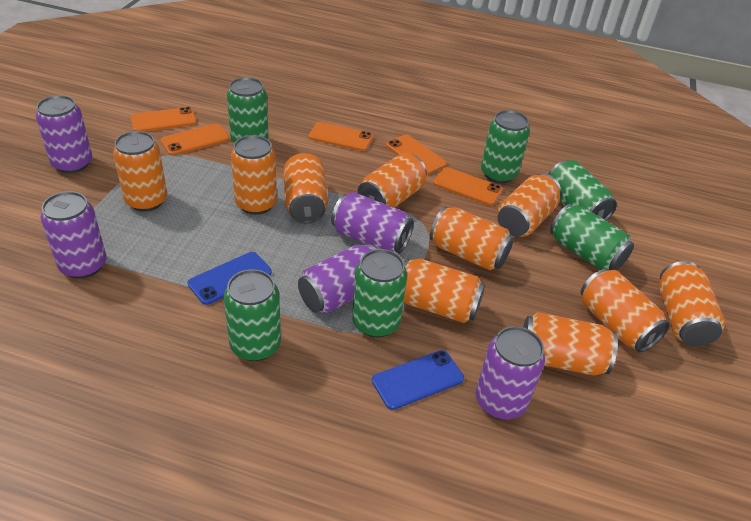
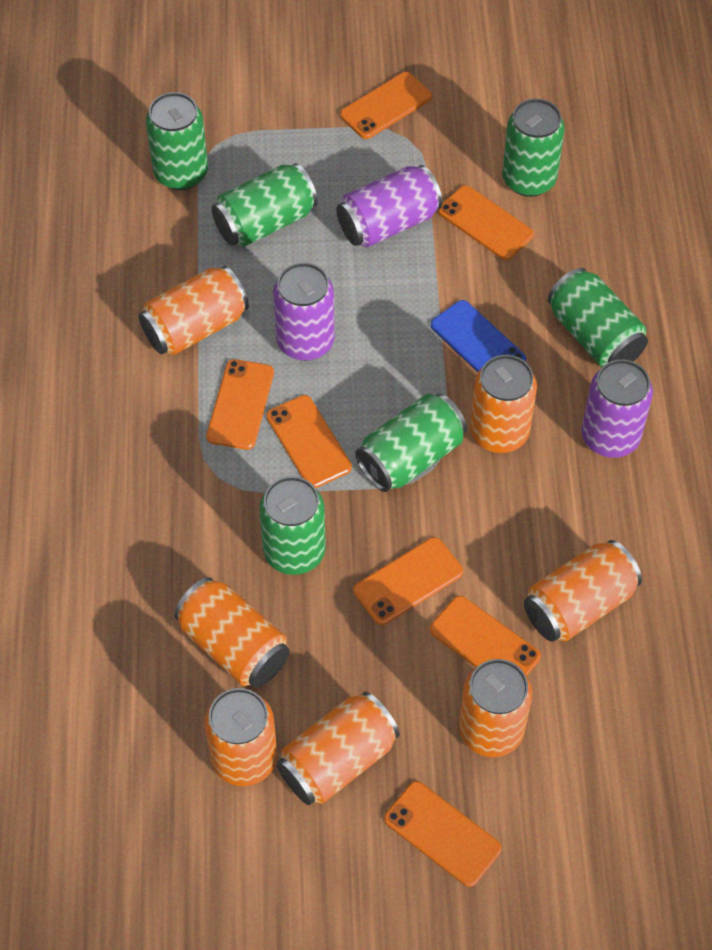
blue phone: [187,252,272,305] [372,350,464,410] = 2 -> [431,300,526,372] = 1
orange can: [113,131,167,212] [231,135,277,215] [284,153,328,224] [357,153,427,208] [404,258,485,323] [430,207,514,270] [497,174,562,237] [523,312,618,376] [581,269,670,352] [658,261,725,346] = 10 -> [139,266,249,355] [174,577,289,688] [204,688,277,786] [277,692,400,805] [459,659,532,757] [470,355,537,453] [524,540,642,642] = 7
orange phone: [131,107,197,132] [160,124,230,156] [308,122,374,151] [386,134,447,175] [433,167,503,206] = 5 -> [206,359,274,450] [266,395,352,488] [340,72,432,139] [353,537,463,625] [384,781,502,887] [430,596,541,676] [438,185,534,260] = 7
purple can: [36,95,92,173] [40,191,106,279] [298,244,376,314] [331,192,414,253] [476,326,545,420] = 5 -> [273,262,335,361] [336,165,442,248] [582,359,653,458] = 3

